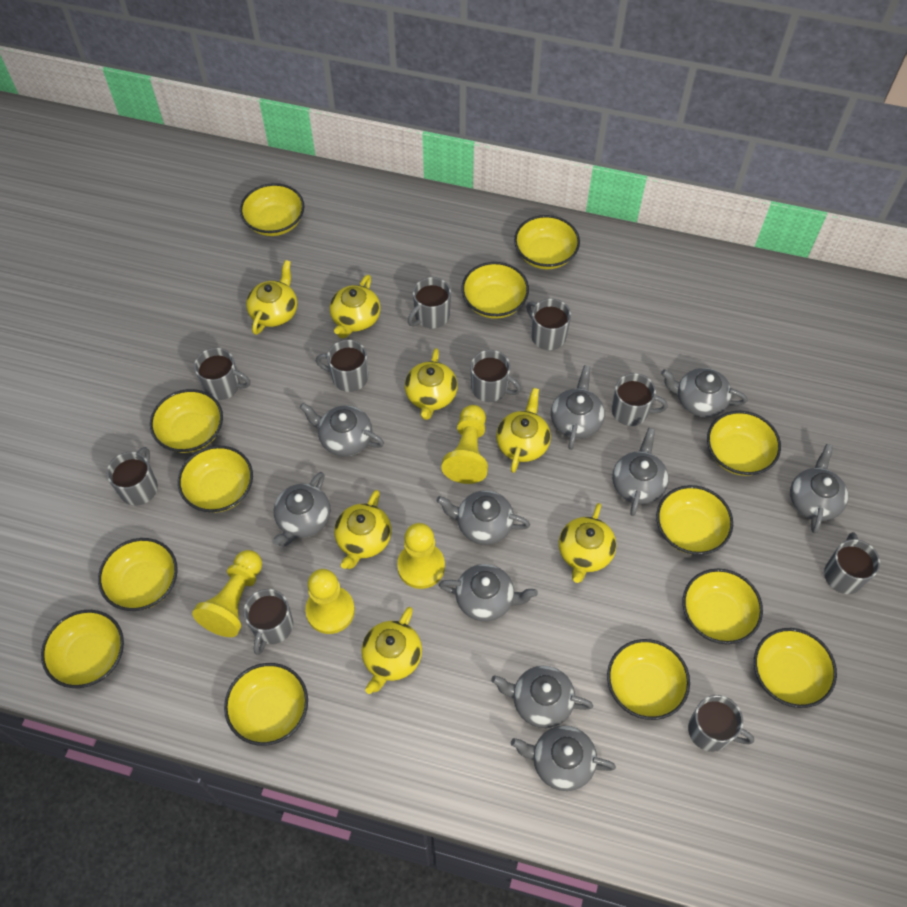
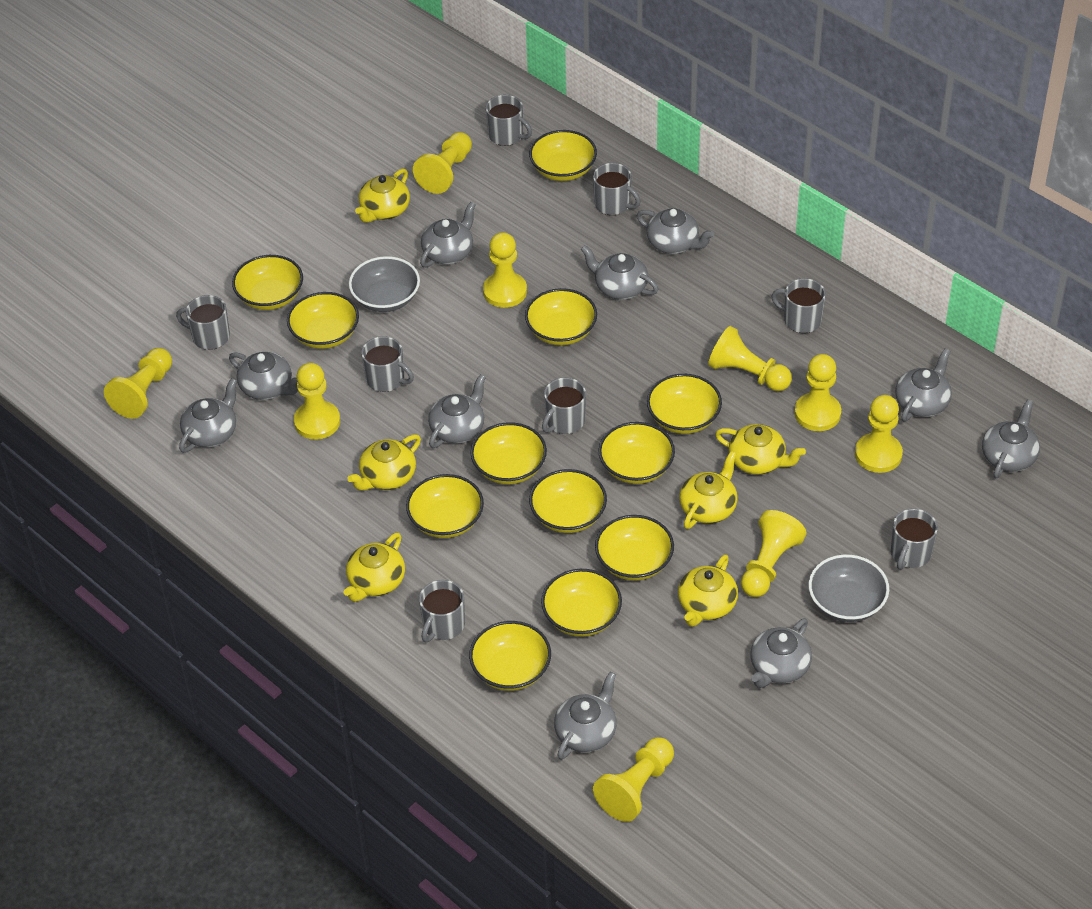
grey bowl: none = 0 -> [349,256,420,312] [808,554,889,622] = 2
grey mug: [107,447,158,506] [194,348,250,400] [244,589,293,655] [316,340,368,392] [408,277,451,329] [470,350,521,402] [526,299,571,350] [612,373,668,426] [688,695,754,752] [824,532,880,594] = 10 -> [176,295,230,350] [361,336,414,392] [419,580,465,642] [486,95,532,146] [542,378,586,434] [593,163,640,215] [771,278,826,333] [891,509,938,570] = 8
yellow bowl: [41,610,124,688] [98,538,178,611] [150,389,223,453] [178,446,253,513] [224,663,308,746] [240,183,304,236] [461,262,529,319] [514,215,580,269] [607,639,690,720] [656,485,733,555] [683,569,763,644] [707,411,781,476] [754,628,837,708] = 13 -> [232,255,303,310] [287,292,359,349] [406,474,484,538] [469,621,551,691] [470,422,547,484] [525,288,597,345] [529,130,597,181] [529,469,607,533] [541,569,622,637] [595,515,674,580] [598,422,675,484] [647,374,722,434] = 12
yellow pawn: [192,550,262,637] [305,569,355,634] [397,523,445,589] [441,405,488,484] = 4 -> [104,348,172,419] [294,363,340,440] [413,132,472,194] [483,232,527,308] [593,738,674,822] [708,326,792,391] [741,510,806,597] [794,354,841,431] [855,395,903,473] = 9
yellow teapot: [246,260,297,335] [330,275,381,339] [334,490,391,569] [361,607,422,694] [405,348,458,420] [496,388,551,473] [559,503,616,583] = 7 -> [344,533,405,602] [347,434,421,490] [355,168,410,223] [678,554,738,627] [679,451,737,529] [715,424,806,475] = 6

